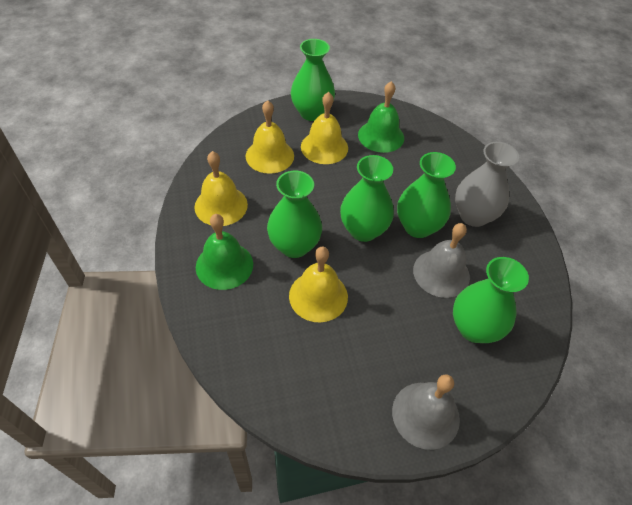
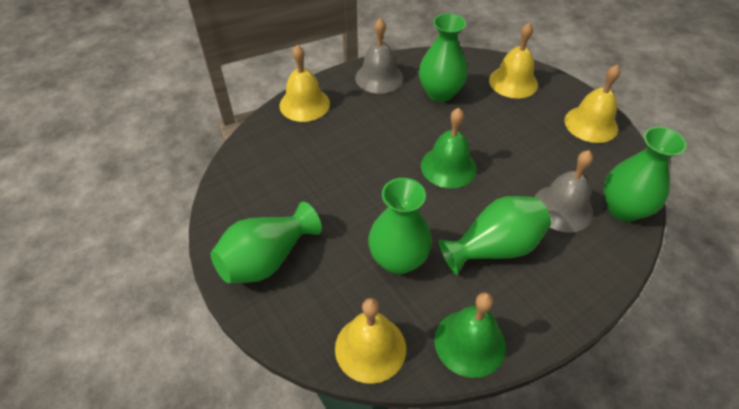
grey vase: [455,142,519,227] = 1 -> none = 0

